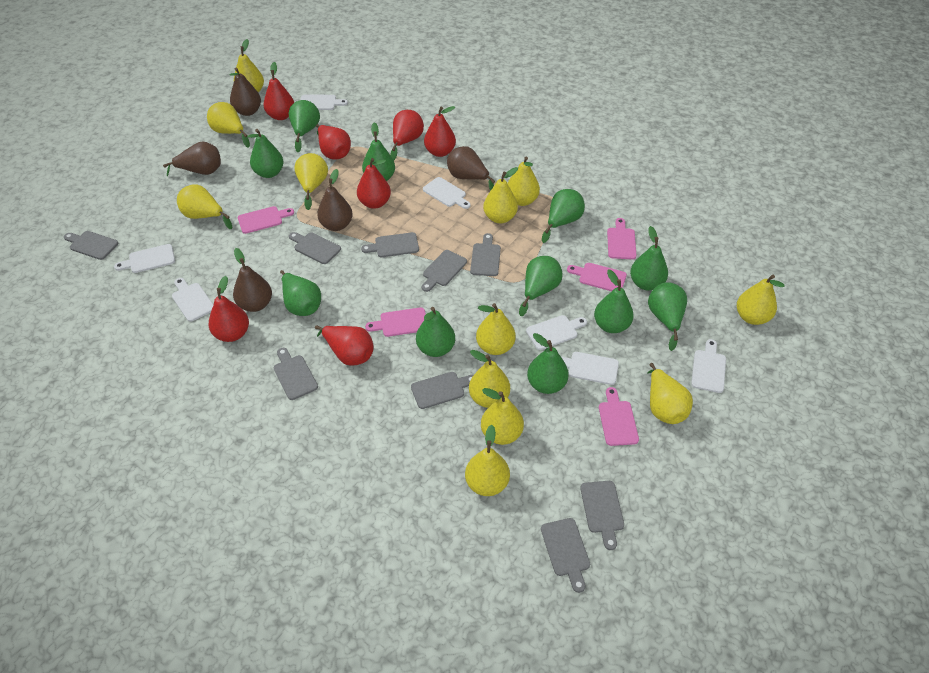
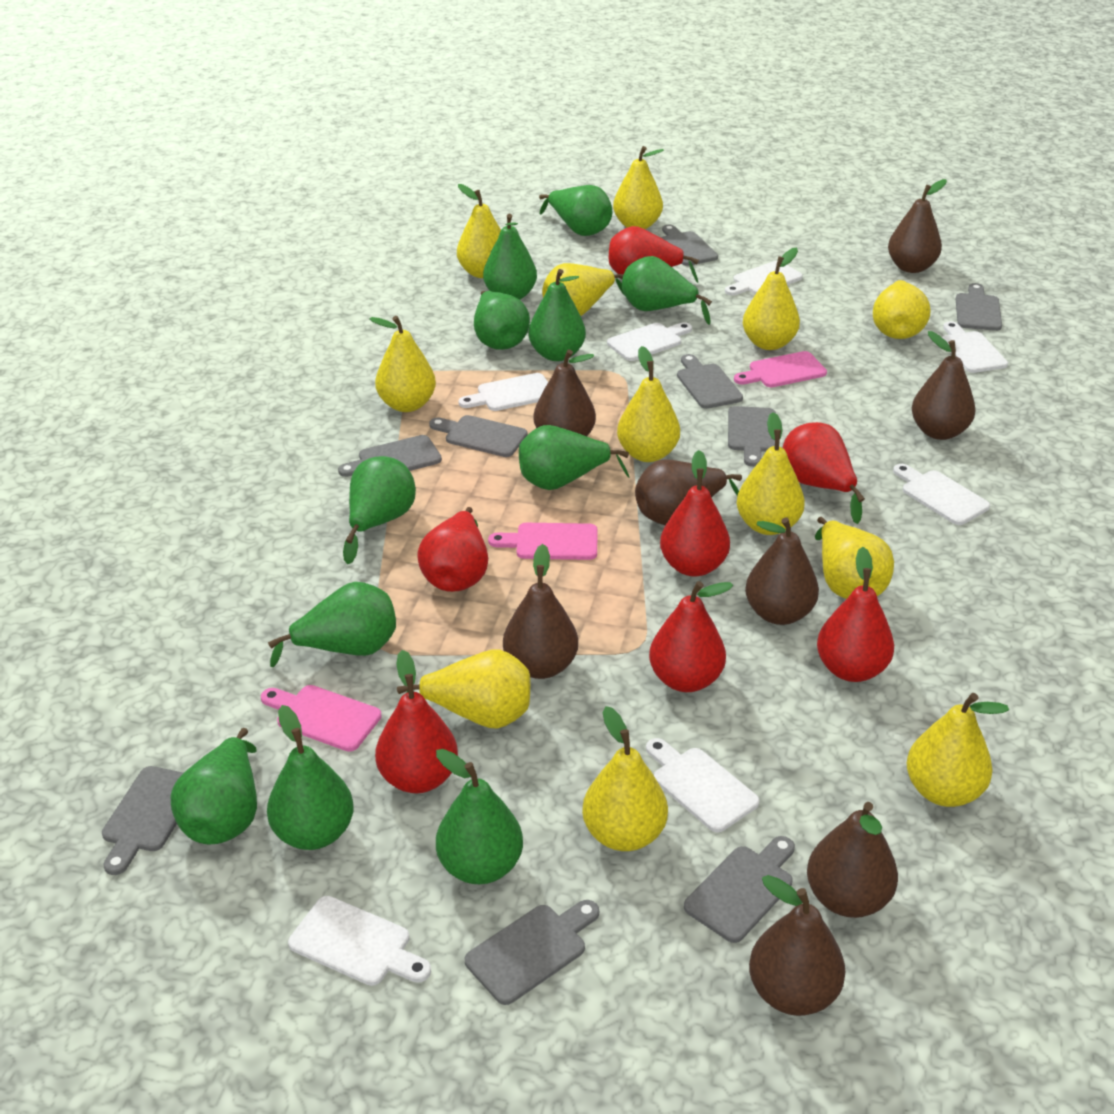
brown pear: [163,141,221,176] [229,68,261,116] [233,248,272,312] [317,169,353,231] [447,146,495,191] = 5 -> [503,544,578,679] [533,349,596,436] [635,459,742,525] [745,517,819,625] [749,875,845,1016] [807,802,898,918] [888,179,947,273] [912,331,976,440] = 8
pink cutting board: [238,206,294,234] [365,307,426,337] [567,263,627,291] [599,387,639,446] [607,218,636,259] = 5 -> [261,685,382,752] [488,523,597,560] [734,351,827,387] = 3

